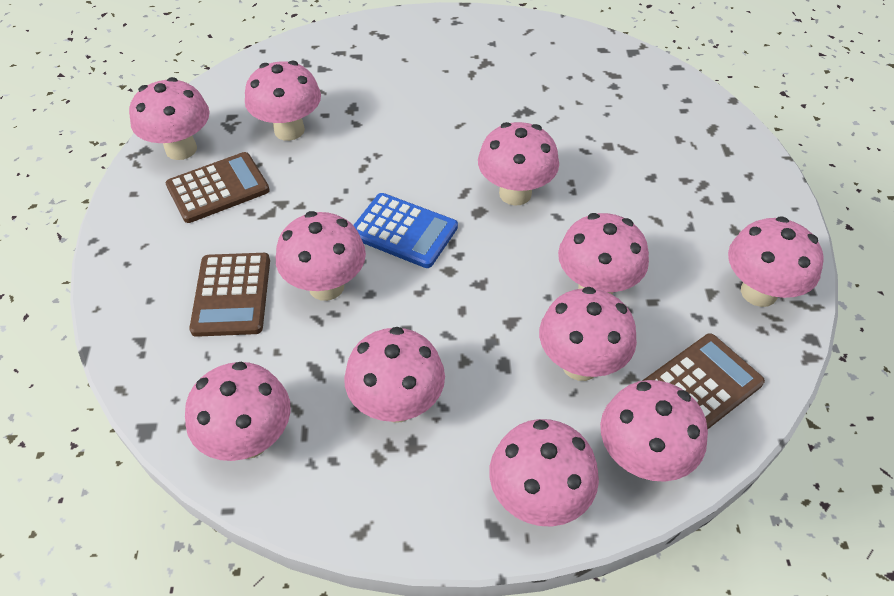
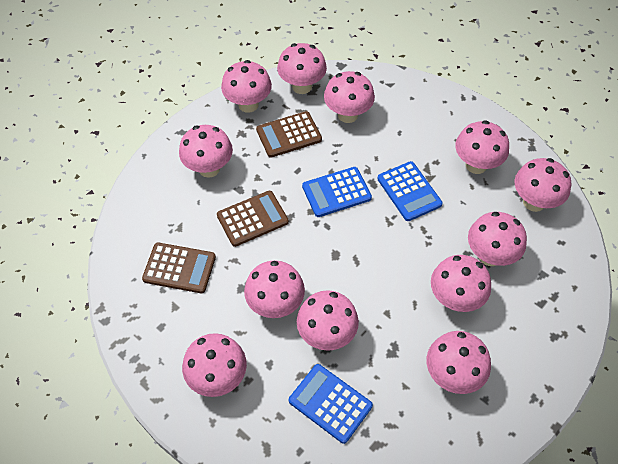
blue calculator: [353,193,458,268] = 1 -> [289,364,373,444] [302,167,372,217] [377,161,443,221] = 3
pink mushroom: [129,77,210,160] [185,362,291,461] [245,61,321,141] [276,211,366,301] [344,327,445,423] [478,122,559,206] [489,419,599,527] [539,287,637,381] [558,213,649,295] [600,380,708,482] [728,216,824,307] = 11 -> [179,125,233,178] [182,333,247,397] [221,60,272,113] [244,260,305,318] [277,43,327,94] [297,290,359,351] [324,71,375,123] [427,331,491,394] [431,255,491,312] [455,120,509,174] [468,212,527,266] [515,158,571,212] = 12

